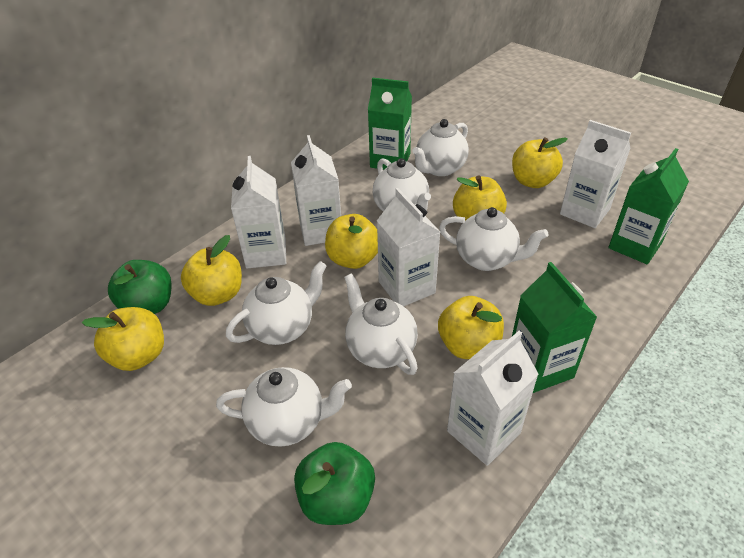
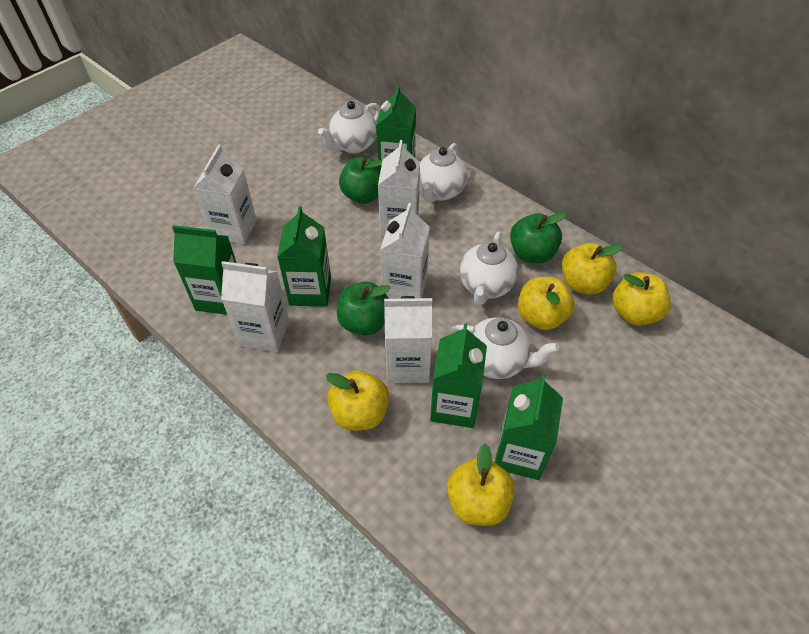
green apple: [108,260,171,314] [294,442,375,525] = 2 -> [337,282,391,336] [339,157,382,204] [510,212,567,263] = 3
green carton: [368,77,412,170] [512,262,597,393] [608,148,689,264] = 3 -> [172,225,236,315] [277,206,331,307] [376,85,416,166] [430,323,487,428] [495,374,563,480] = 5
white teapot: [216,367,352,447] [226,261,327,345] [344,273,418,375] [373,158,431,212] [412,119,469,176] [439,207,548,271] = 6 -> [318,101,380,154] [419,143,467,203] [448,317,559,379] [459,231,518,305] = 4
yellow apple: [82,307,164,371] [181,235,242,306] [325,214,378,269] [438,296,504,359] [453,175,507,221] [512,137,568,188] = 6 -> [326,370,389,431] [447,444,515,526] [518,277,574,330] [562,243,623,295] [612,272,671,326] = 5

